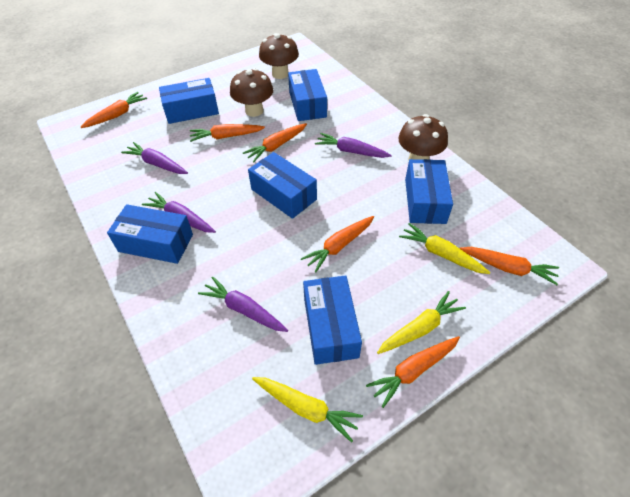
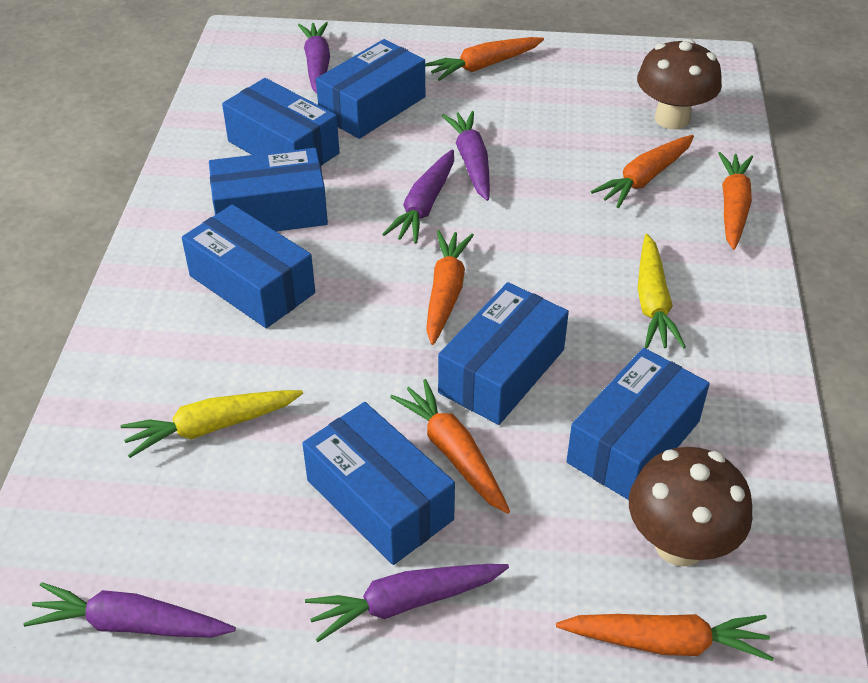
blue box: [107,204,193,264] [159,78,219,124] [248,152,317,219] [288,69,327,121] [303,275,362,365] [405,159,453,224] = 6 -> [182,204,315,328] [209,148,328,231] [222,78,340,166] [302,402,455,565] [316,39,425,139] [438,282,569,425] [566,348,710,500] = 7
brown mushroom: [230,68,273,117] [259,33,299,79] [398,114,448,160] = 3 -> [629,447,752,566] [637,39,722,129] = 2
purple carrot: [121,142,188,174] [142,192,216,233] [198,277,288,332] [315,133,392,158] = 4 -> [23,582,236,638] [298,22,330,94] [305,564,509,642] [382,149,454,244] [442,111,490,201] = 5
yellow carrot: [252,377,363,443] [377,291,466,354] [399,223,490,274] = 3 -> [121,390,303,458] [638,234,686,349] = 2

